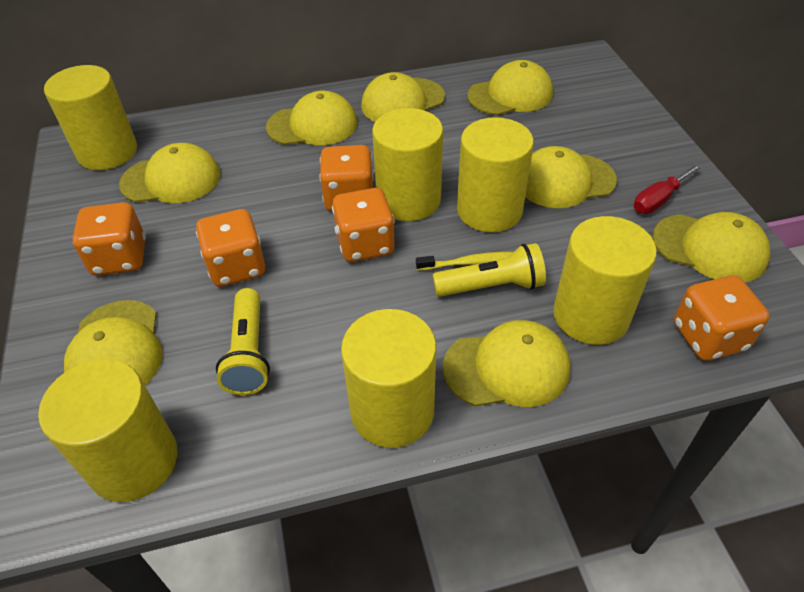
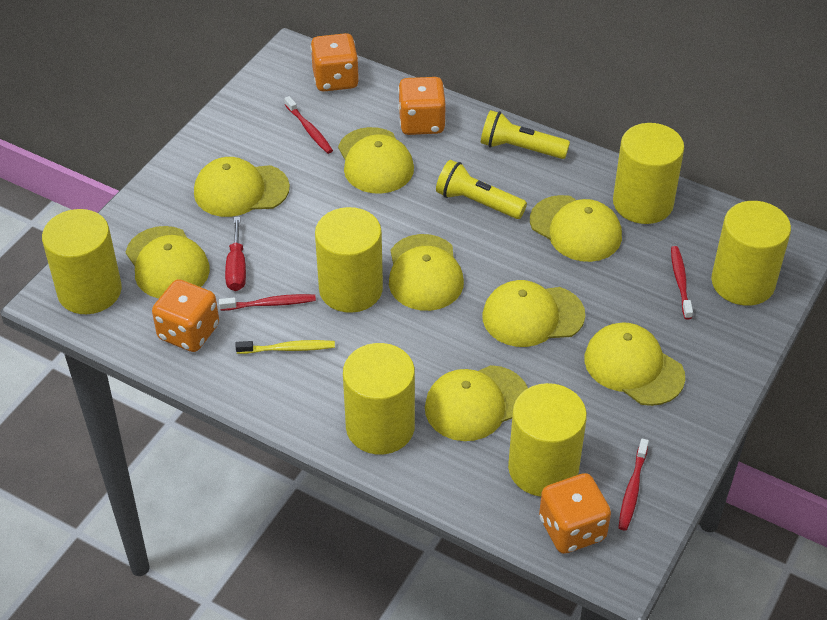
orange dice: [72,202,146,276] [196,209,265,287] [319,145,374,211] [332,188,395,262] [674,275,770,361] = 5 -> [152,279,219,352] [310,33,359,91] [398,77,446,135] [539,473,611,554] = 4
red toothbrush: none = 0 -> [219,294,316,311] [284,96,333,154] [618,438,649,531] [671,246,693,319] = 4

